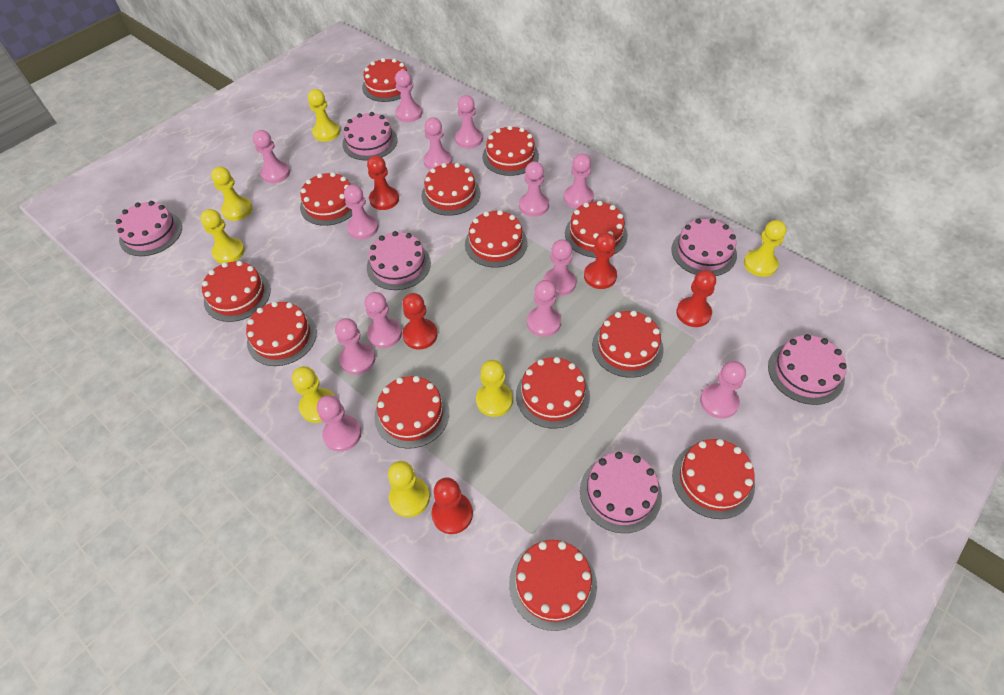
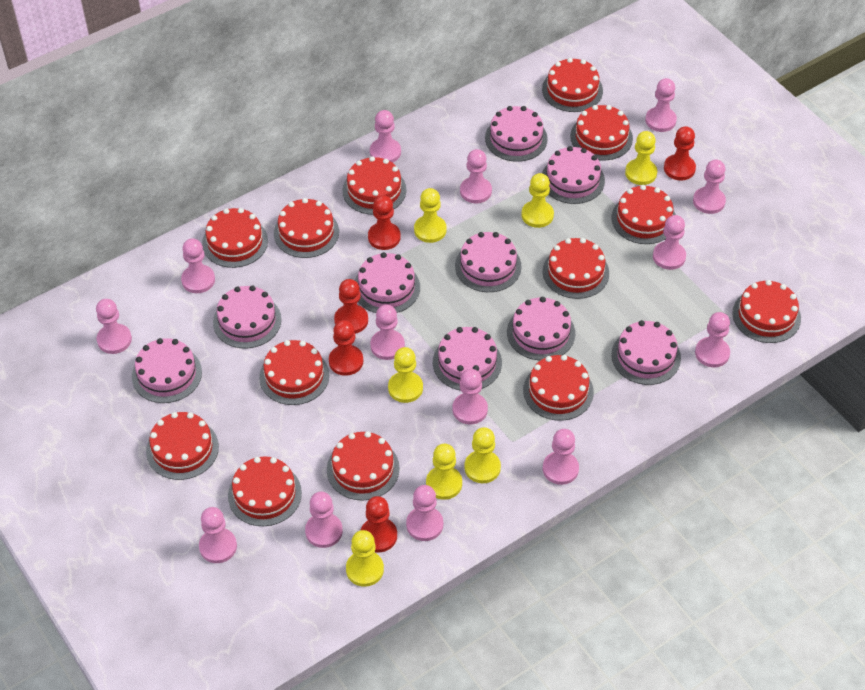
pink cake: [116,201,182,256] [342,112,398,160] [367,231,431,290] [580,452,662,533] [671,218,737,276] [768,334,847,405] = 6 -> [132,338,202,403] [213,286,281,349] [355,252,420,313] [433,327,502,391] [455,232,522,292] [485,106,548,162] [507,297,575,361] [542,146,605,204] [611,320,681,385] = 9
pink pawn: [253,130,290,183] [317,395,362,452] [335,318,375,375] [344,185,378,240] [365,292,402,348] [395,70,422,122] [423,117,452,170] [455,95,483,149] [519,161,549,217] [527,280,561,337] [543,240,576,296] [564,154,594,209] [700,361,746,419] = 13 -> [96,299,132,354] [181,238,215,293] [199,507,237,563] [305,491,343,548] [370,110,401,163] [370,305,405,360] [406,485,443,541] [453,369,488,424] [460,149,492,203] [543,429,579,485] [645,78,677,132] [653,215,686,270] [693,160,726,214] [695,312,730,367] = 14

